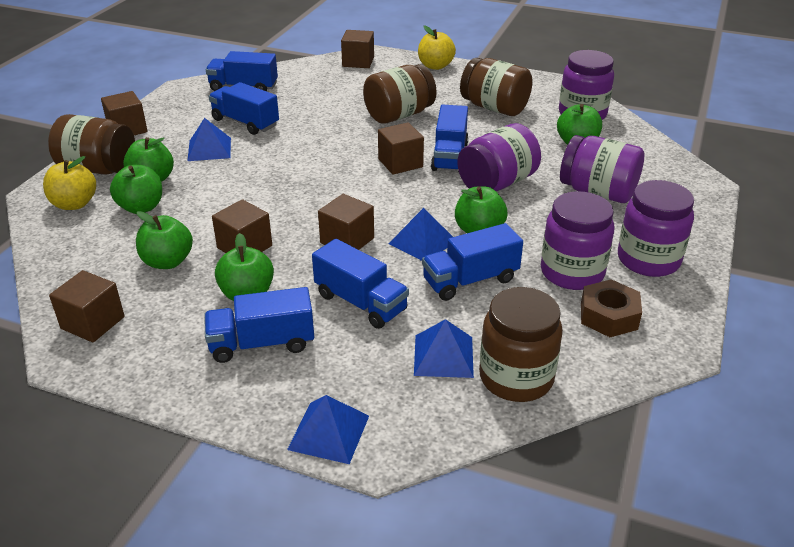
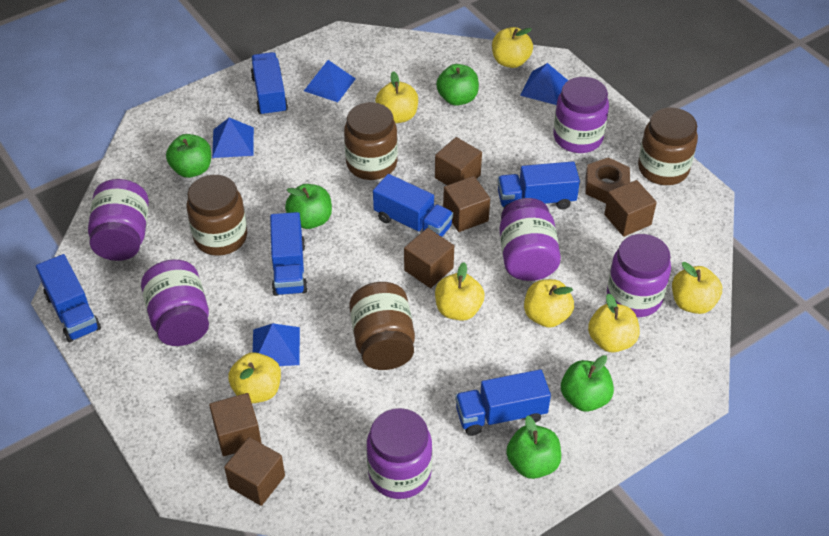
green apple: [110,165,162,214] [123,137,174,182] [136,211,193,269] [215,233,274,301] [455,186,508,233] [557,104,602,145] = 6 -> [166,134,211,178] [285,184,332,229] [436,64,479,106] [506,415,561,479] [561,355,614,412] = 5
purple jar: [457,123,541,191] [541,191,614,290] [559,50,614,120] [560,135,645,203] [618,180,694,277] = 5 -> [88,179,149,261] [141,259,209,346] [367,408,432,499] [499,198,561,281] [553,77,609,153] [607,234,671,317] = 6
yellow apple: [43,156,96,210] [418,26,456,70] = 2 -> [228,352,281,403] [375,71,418,123] [435,262,485,321] [492,27,533,68] [524,279,574,328] [588,294,639,352] [672,262,722,314] = 7

